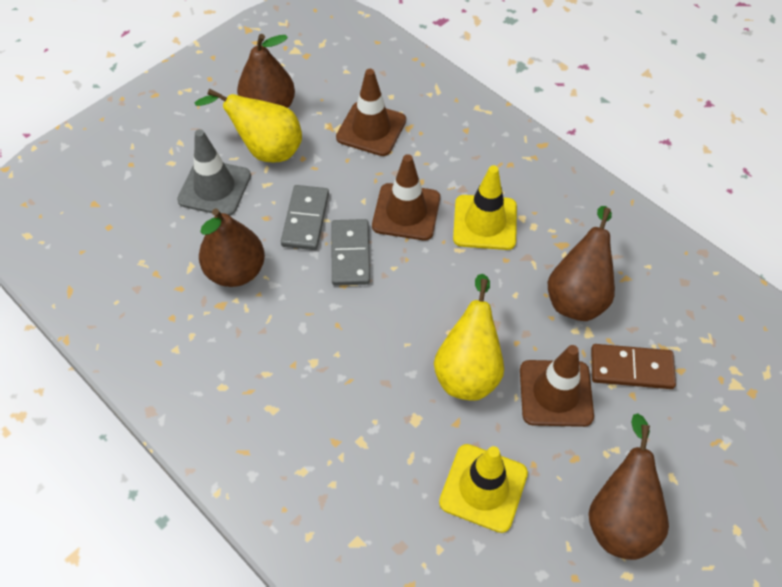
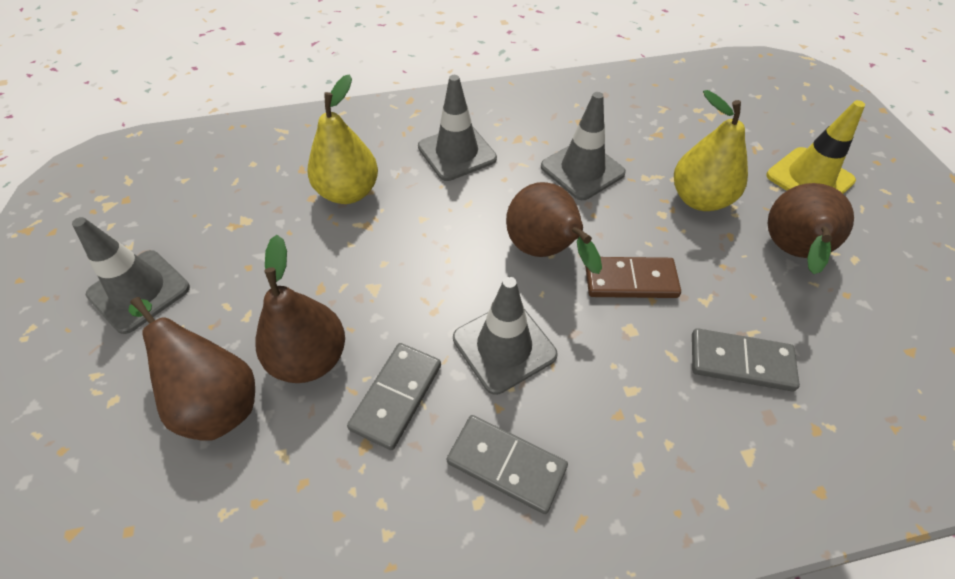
brown traffic cone: [336,69,406,156] [372,154,440,240] [520,345,594,427] = 3 -> none = 0
grey domino: [281,185,329,250] [332,219,370,286] = 2 -> [347,343,441,450] [447,415,568,514] [692,328,800,391] = 3
grey traffic cone: [177,129,251,216] = 1 -> [72,217,190,334] [418,75,497,181] [453,277,557,395] [541,92,626,200] = 4
yellow traffic cone: [439,444,528,533] [453,165,517,250] = 2 -> [766,100,865,194] = 1

